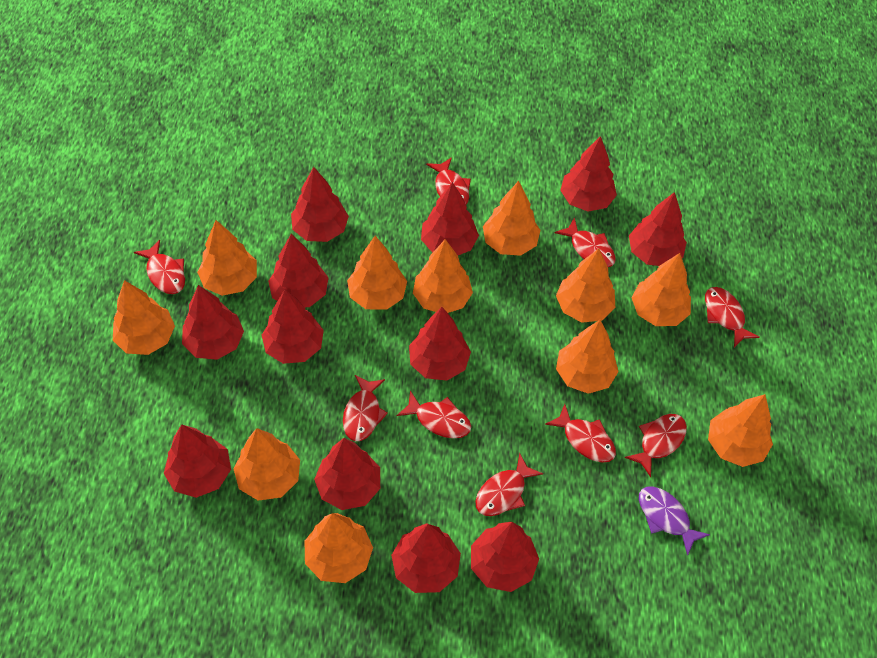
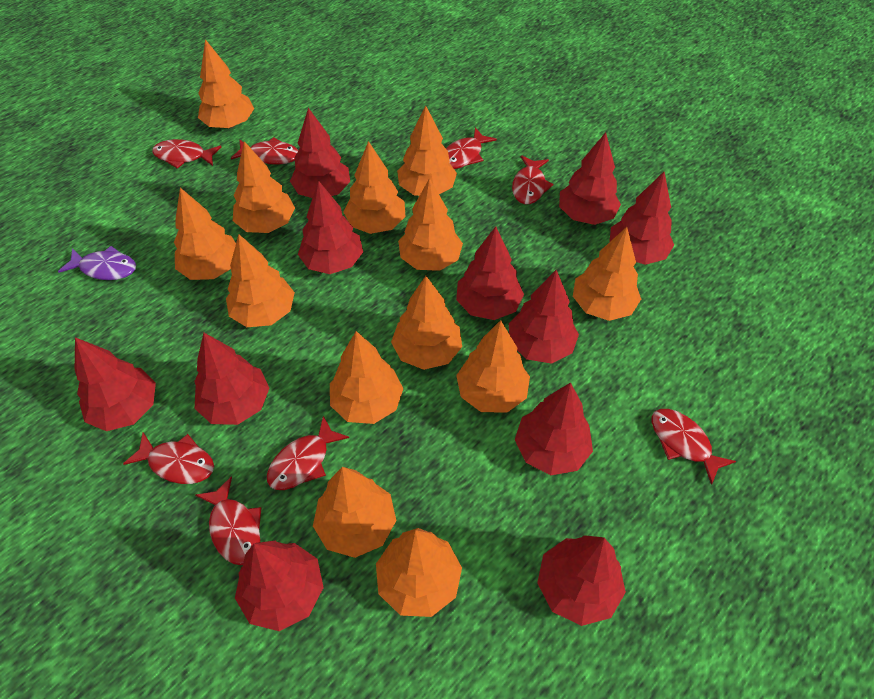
orange tree: [113,280,175,355] [197,220,257,296] [233,428,300,501] [305,513,373,583] [347,236,407,310] [413,239,473,313] [483,181,540,256] [556,249,615,323] [556,320,619,394] [632,253,691,326] [708,394,773,467] = 11 -> [174,188,236,280] [198,39,254,128] [226,234,295,327] [233,141,295,233] [313,467,396,558] [330,331,404,424] [344,141,405,234] [376,528,462,617] [391,276,462,370] [397,106,457,196] [398,178,463,271] [456,320,530,413] [573,227,641,321] = 13
red fish: [134,240,185,294] [343,375,388,441] [397,391,471,438] [426,157,471,204] [475,453,543,516] [545,404,616,463] [555,217,616,267] [625,414,687,477] [705,287,760,347] = 9 -> [123,432,214,484] [152,139,221,169] [195,476,261,565] [231,137,298,165] [267,416,349,490] [446,127,497,169] [512,155,553,204] [651,409,736,485] = 8
red tree: [164,424,231,498] [182,285,244,360] [262,290,324,364] [268,234,329,307] [291,167,349,242] [314,438,380,510] [391,523,461,593] [409,307,471,381] [421,182,479,255] [471,522,539,592] [560,136,617,212] [629,192,687,266] = 12 -> [75,337,156,431] [194,333,269,425] [235,541,324,631] [290,108,350,198] [298,181,363,274] [456,226,524,320] [509,270,579,364] [515,382,593,475] [537,535,626,626] [559,132,621,225] [609,172,674,265] = 11

